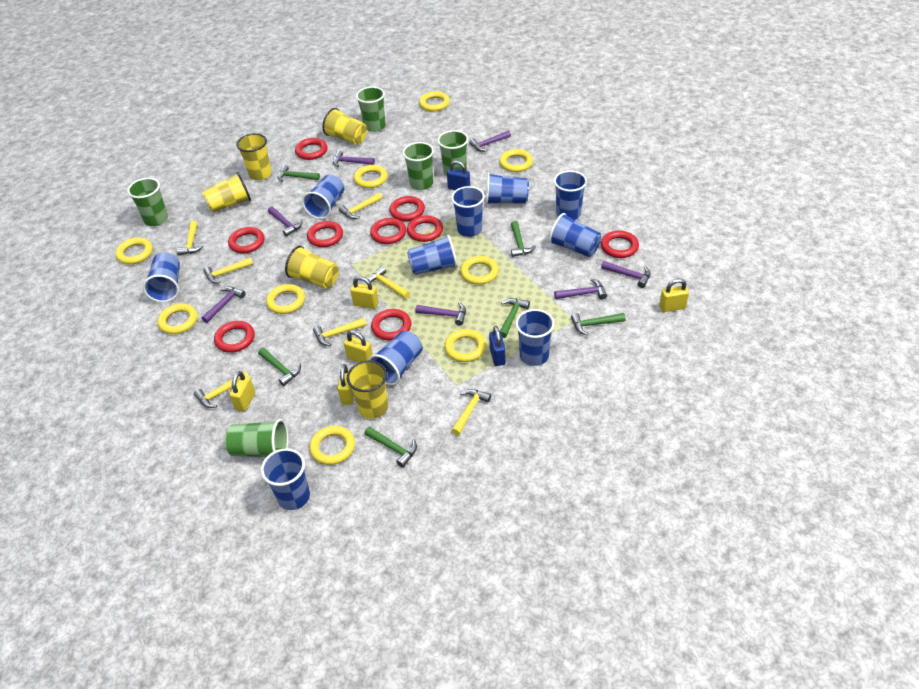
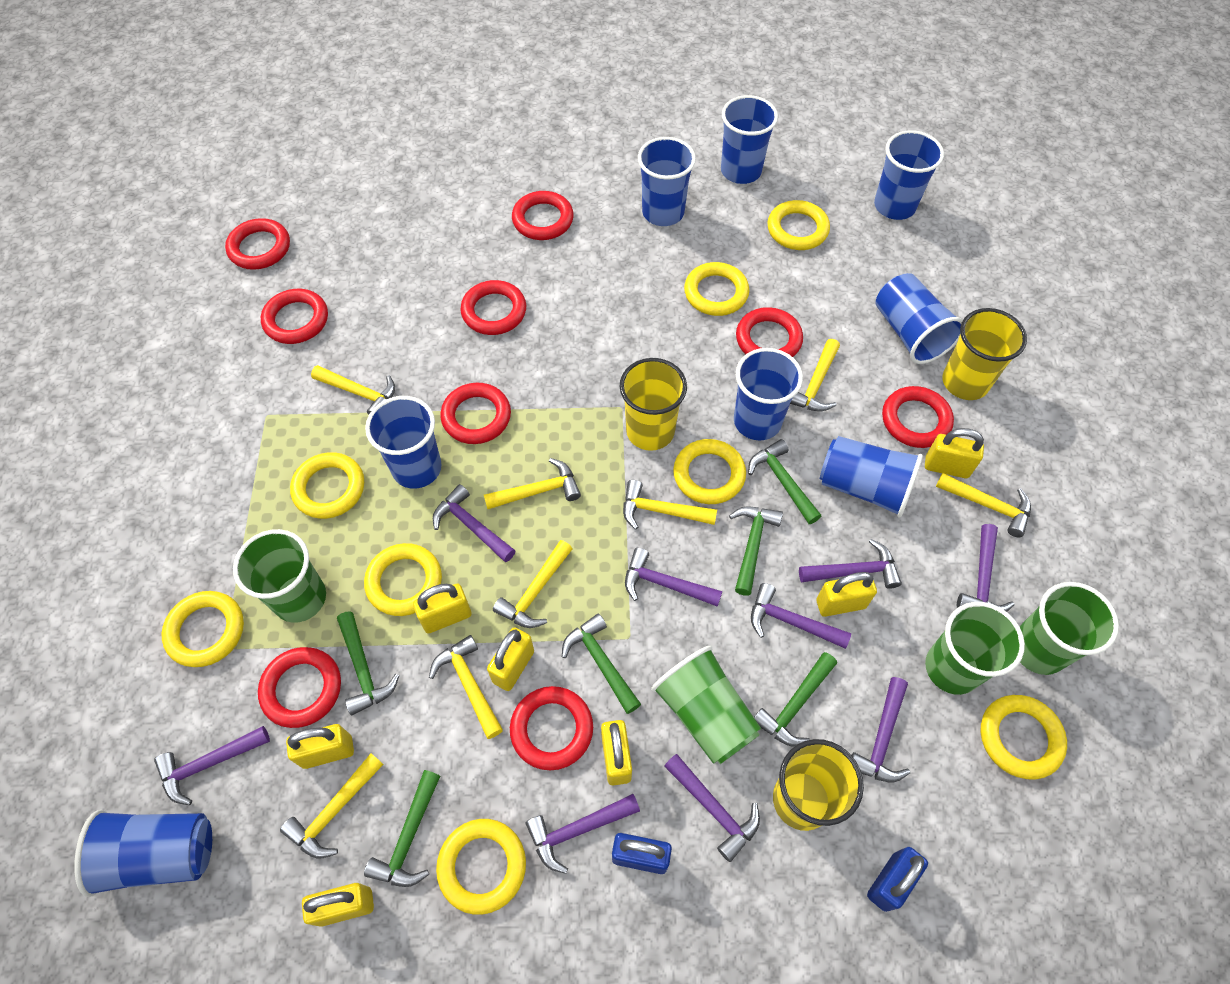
blue cup: [143,253,180,302] [261,448,310,510] [302,175,344,219] [368,330,423,385] [407,235,458,275] [451,186,485,237] [486,173,529,205] [515,309,555,366] [549,213,601,257] [554,170,587,220] = 10 -> [74,810,212,897] [365,396,442,489] [638,137,696,226] [721,95,778,184] [734,348,803,441] [820,436,923,518] [874,130,944,220] [876,273,963,364] = 8
green cup: [127,178,168,226] [225,419,288,457] [356,87,386,132] [403,142,434,190] [437,130,468,176] = 5 -> [233,529,326,623] [651,646,761,764] [925,602,1025,695] [1019,582,1119,675] = 4
purple hammer: [201,286,246,323] [268,207,303,237] [333,150,375,167] [415,302,466,326] [469,130,511,152] [554,279,607,300] [601,261,651,288] = 7 -> [154,726,270,805] [433,484,516,562] [525,794,640,874] [625,548,722,607] [664,754,760,862] [751,583,851,649] [799,539,902,589] [851,677,910,782] [957,524,1014,612] = 9
yellow cup: [202,172,251,212] [236,133,272,180] [285,246,338,289] [322,108,367,145] [347,360,388,419] = 5 -> [620,358,687,451] [773,739,864,831] [942,308,1027,400] = 3
yellow hammer: [177,221,204,255] [194,371,249,408] [203,257,253,284] [313,318,366,346] [339,192,383,219] [368,266,410,299] [451,389,491,435] = 7 -> [280,753,384,858] [311,365,395,415] [429,635,503,739] [484,458,581,509] [493,540,572,628] [623,480,717,530] [790,339,840,411] [936,473,1031,537] = 8
yellow padlock: [229,371,255,412] [337,364,354,405] [344,330,373,362] [350,276,379,309] [659,279,689,312] = 5 -> [286,724,354,769] [302,883,374,927] [413,584,472,633] [487,627,534,691] [601,720,632,786] [816,572,877,617] [925,428,984,478] = 7
yellow ring: [115,237,153,264] [157,304,198,334] [266,284,305,314] [309,426,355,465] [354,165,388,188] [419,91,450,112] [444,329,486,362] [460,256,499,285] [499,149,533,172] = 9 -> [162,591,244,667] [290,452,364,519] [364,543,442,616] [436,819,526,915] [673,439,746,504] [684,262,749,316] [767,200,830,250] [980,695,1067,780] = 8

